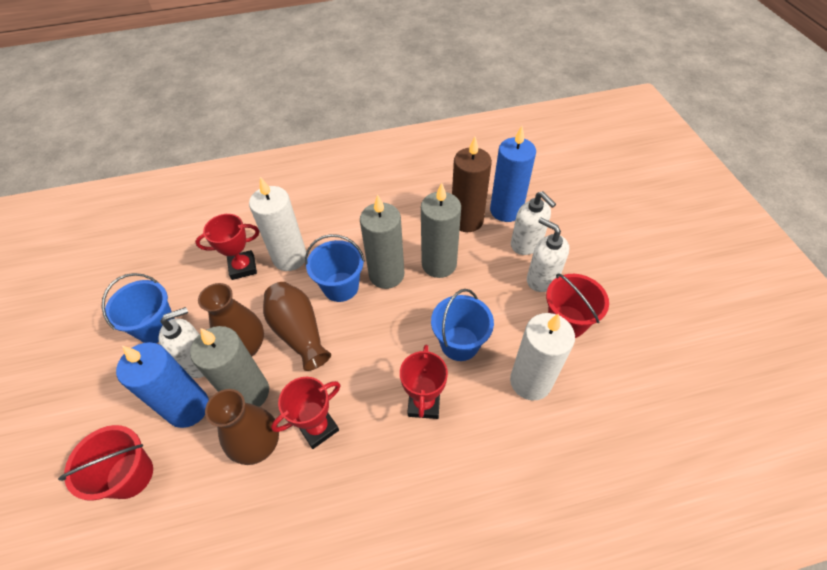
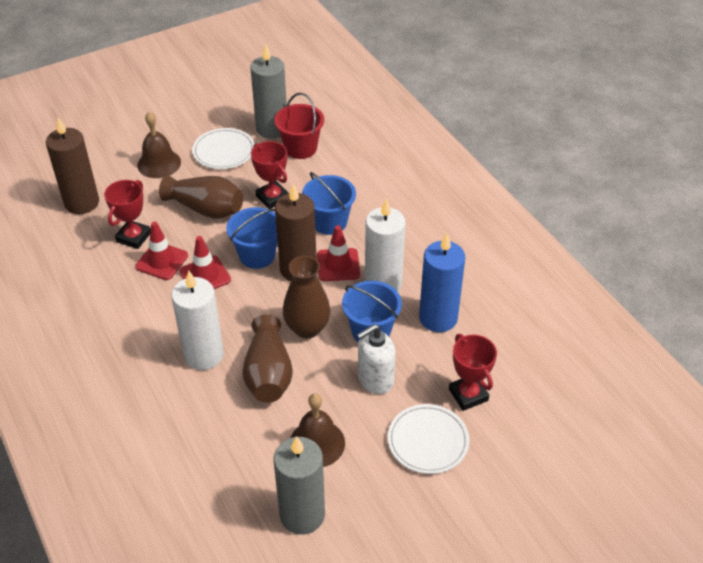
blue candle: [116,342,209,428] [490,126,536,222] = 2 -> [419,233,465,332] = 1
brown bell: none = 0 -> [137,112,181,178] [290,393,345,467] = 2
brown candle: [452,137,492,232] = 1 -> [46,117,99,214] [275,183,317,281] = 2
grey candle: [190,326,269,407] [360,194,404,289] [421,183,461,278] = 3 -> [250,44,287,139] [274,436,325,535] = 2
red bucket: [58,425,153,501] [546,273,609,338] = 2 -> [274,93,324,159] = 1
red traffic cone: none = 0 -> [135,222,188,280] [180,236,231,289] [317,225,360,281] = 3
white plate: none = 0 -> [192,128,255,169] [388,404,470,474] = 2
white soap dispenser: [159,307,204,378] [511,191,556,255] [527,218,569,292] = 3 -> [357,324,396,394] = 1

